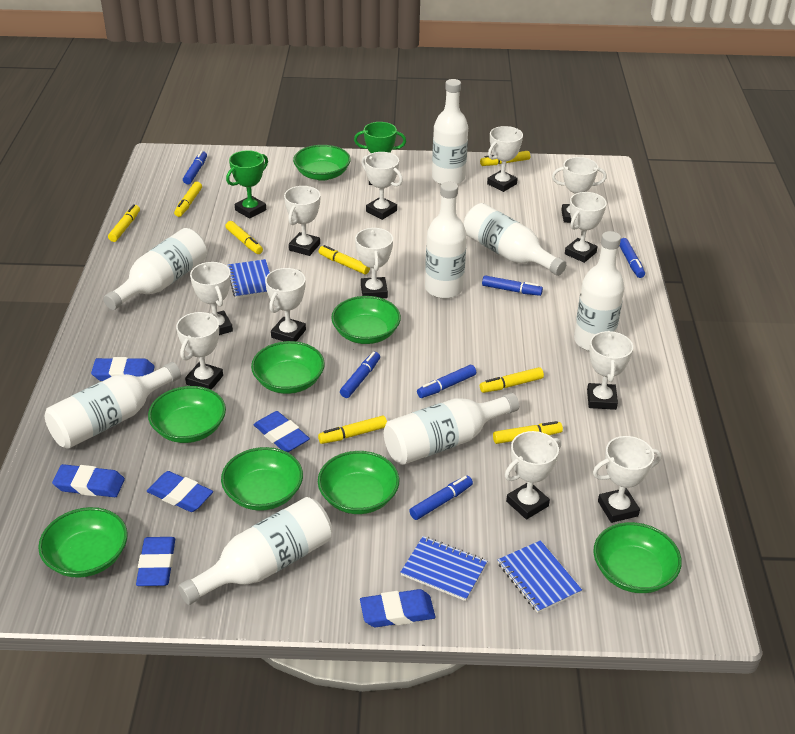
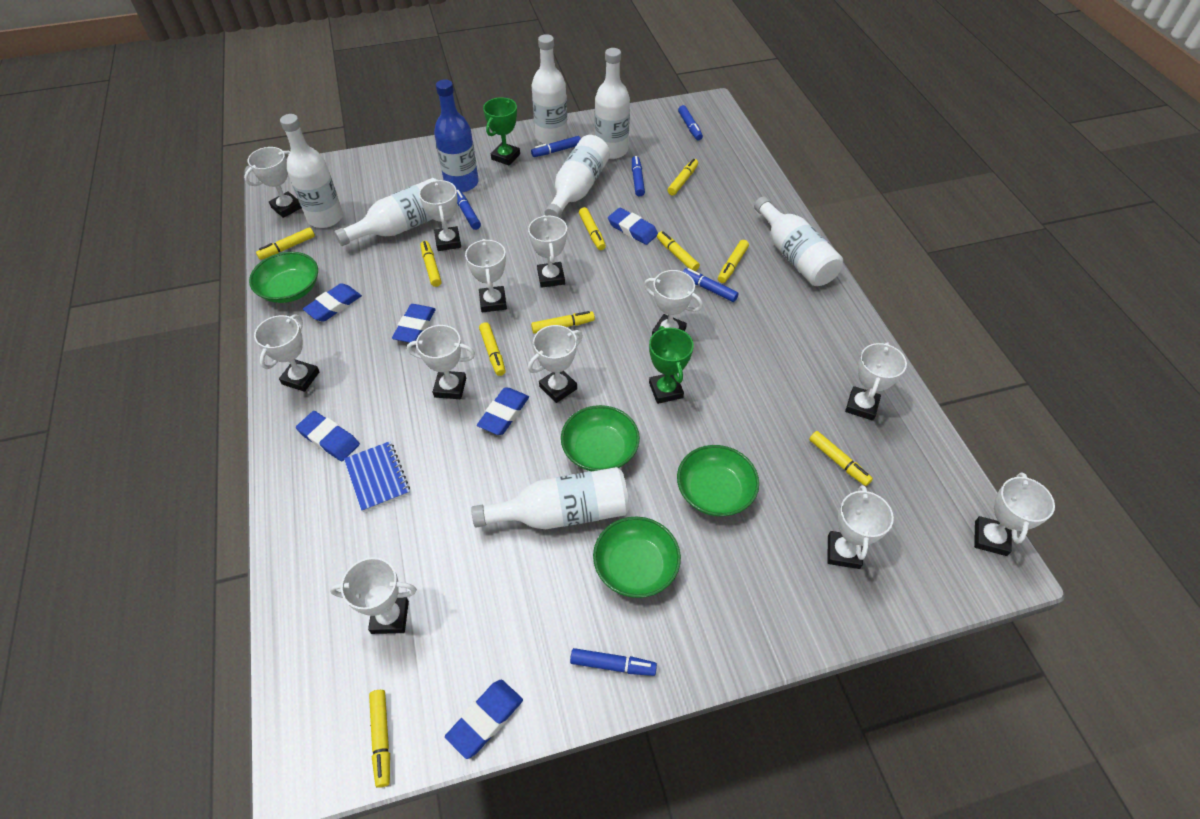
blue bottle: none = 0 -> [434,79,479,192] = 1
blue notebook: [227,259,270,298] [400,536,487,601] [498,540,582,613] = 3 -> [344,441,410,512] = 1
green bowl: [38,507,128,578] [148,386,226,443] [221,447,303,511] [251,341,325,394] [293,145,351,181] [318,451,399,514] [331,296,401,344] [593,522,682,593] = 8 -> [249,252,318,303] [561,405,640,472] [593,516,681,598] [677,445,759,517] = 4
white bottle: [45,362,181,449] [103,228,207,310] [178,497,332,605] [384,393,519,465] [425,182,467,299] [432,79,468,184] [463,203,567,276] [574,231,625,351] = 8 -> [280,114,343,228] [334,178,437,246] [471,467,629,529] [532,34,568,145] [545,135,610,218] [595,48,630,159] [754,196,843,286] = 7
yellow marker: [108,204,140,242] [174,182,202,217] [225,221,263,254] [318,415,387,444] [319,245,370,274] [480,151,530,166] [480,367,544,393] [493,421,563,444] = 8 -> [256,227,315,260] [369,690,390,788] [420,241,442,287] [479,322,506,376] [531,311,595,334] [579,207,606,250] [657,231,700,271] [668,159,698,196] [718,240,749,283] [809,431,873,486] = 10

